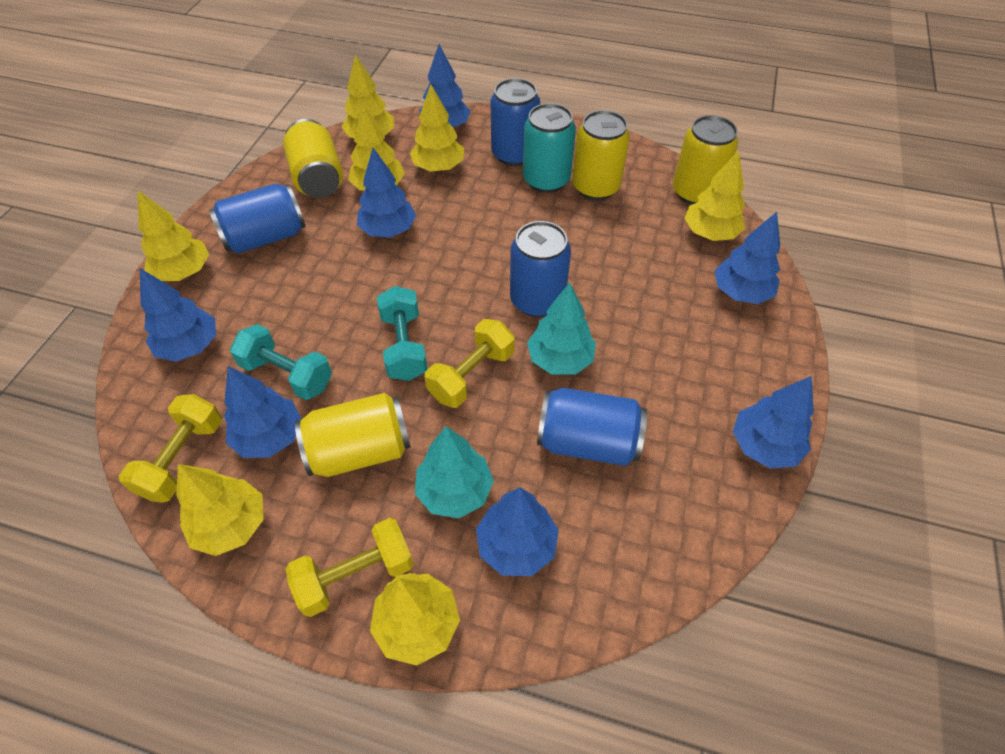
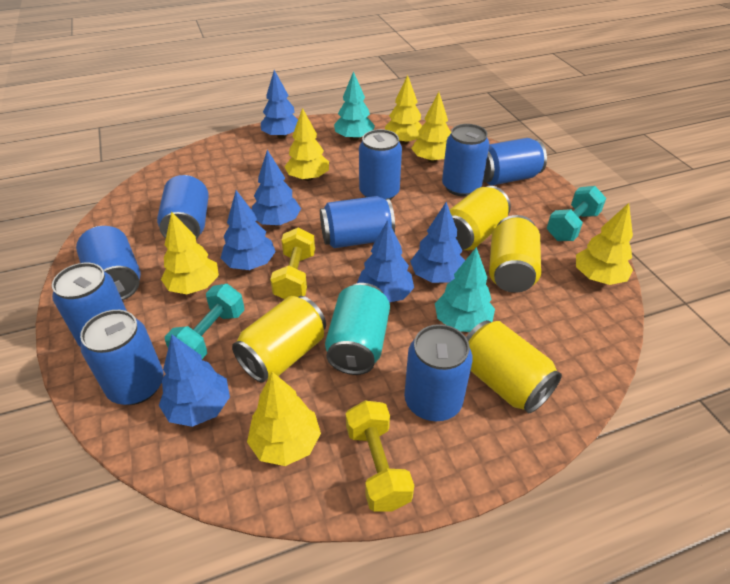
blue can: [209,184,306,254] [490,78,540,166] [510,221,571,317] [537,388,647,466] = 4 -> [52,263,127,347] [76,226,141,300] [80,310,164,405] [157,175,209,239] [320,196,395,248] [359,129,402,200] [404,324,473,421] [442,124,489,196] [483,138,547,186] = 9
blue tree: [140,268,216,362] [224,366,302,458] [357,148,416,237] [419,44,471,128] [476,487,559,576] [714,212,780,304] [733,376,814,468] = 7 -> [159,335,230,427] [221,190,276,270] [252,150,301,226] [261,70,298,139] [357,220,414,302] [410,202,465,283] = 6
yellow dumbbell: [119,394,222,503] [286,518,414,617] [425,319,515,408] = 3 -> [270,228,315,299] [346,401,414,512] = 2
yellow tree: [138,191,209,281] [176,464,264,556] [342,54,394,138] [348,104,405,191] [370,573,460,666] [410,84,464,172] [684,151,745,241] = 7 -> [161,211,219,294] [247,372,321,466] [284,108,329,181] [385,75,422,145] [411,92,451,163] [576,203,633,285] = 6

